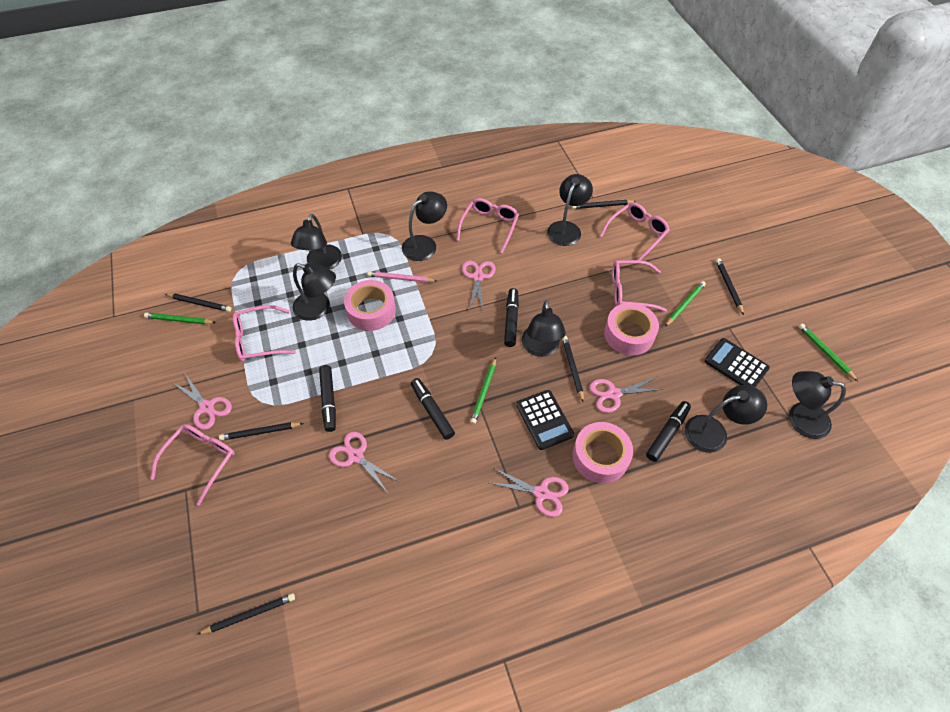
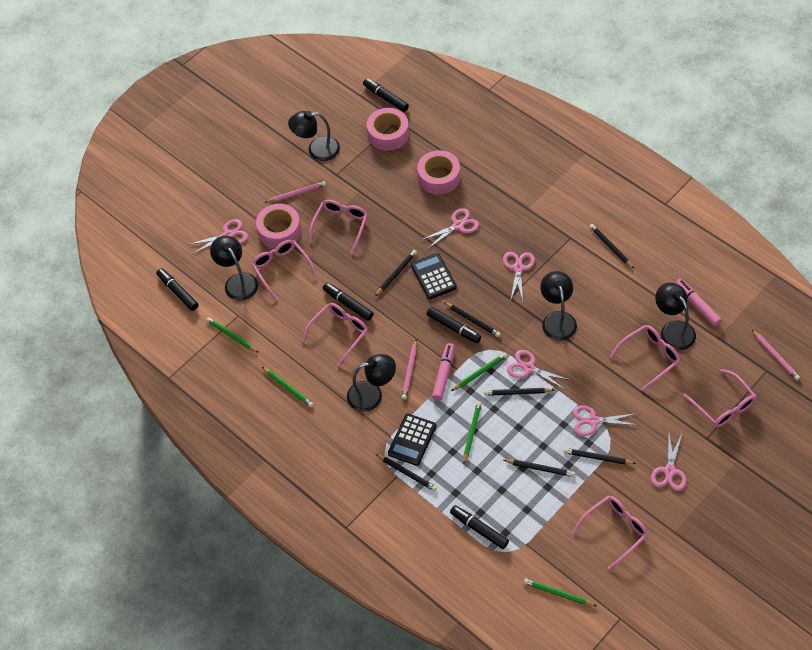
black lamp: [291,214,342,270] [293,263,336,321] [402,191,447,261] [522,300,566,357] [547,174,593,246] [685,385,767,453] [789,371,846,439] = 7 -> [210,236,258,301] [288,111,340,161] [347,354,396,412] [540,271,577,341] [655,283,696,350] = 5
black marker: [319,365,336,432] [411,378,455,440] [504,288,519,347] [646,401,691,462] = 4 -> [156,268,199,311] [323,283,374,321] [363,78,409,112] [427,307,481,343] [450,505,509,549] = 5
black pencil: [165,293,232,312] [197,593,295,635] [219,422,304,441] [562,336,584,403] [572,200,636,209] [716,258,744,315] = 6 -> [375,250,417,296] [376,454,437,491] [444,302,501,337] [484,388,554,396] [504,459,575,477] [563,448,636,464] [589,224,634,269] = 7
green pencil: [144,313,216,324] [470,357,496,424] [665,281,706,327] [799,323,858,381] = 4 -> [206,317,259,353] [262,367,314,407] [451,353,507,391] [463,401,482,464] [523,578,597,606] = 5
pink glasses: [150,424,235,506] [233,305,296,362] [456,198,519,253] [600,202,670,261] [612,260,667,312] = 5 -> [251,240,317,300] [301,303,368,367] [309,200,368,254] [573,496,648,570] [610,325,680,391] [683,369,756,427] = 6
pink marker: none = 0 -> [432,343,455,401] [675,279,722,326] = 2
pink pencil: [367,271,437,283] = 1 -> [265,181,326,203] [401,340,417,400] [752,330,800,380] = 3
pink scissors: [172,372,232,430] [329,432,400,493] [462,260,496,311] [490,468,569,517] [589,377,664,413] = 5 -> [188,219,248,254] [421,208,479,248] [503,252,535,302] [507,350,571,389] [573,405,637,436] [651,434,687,491] = 6

